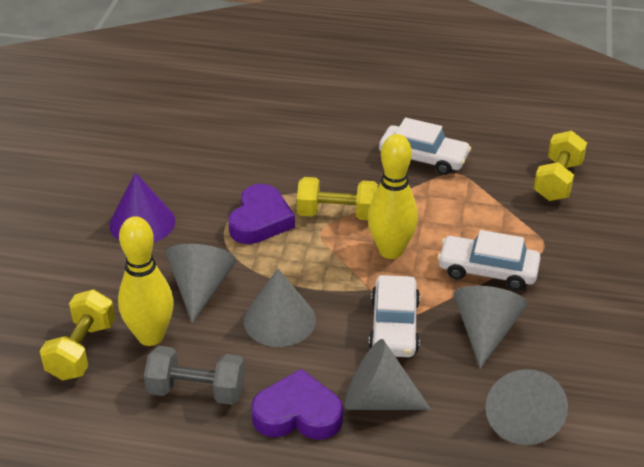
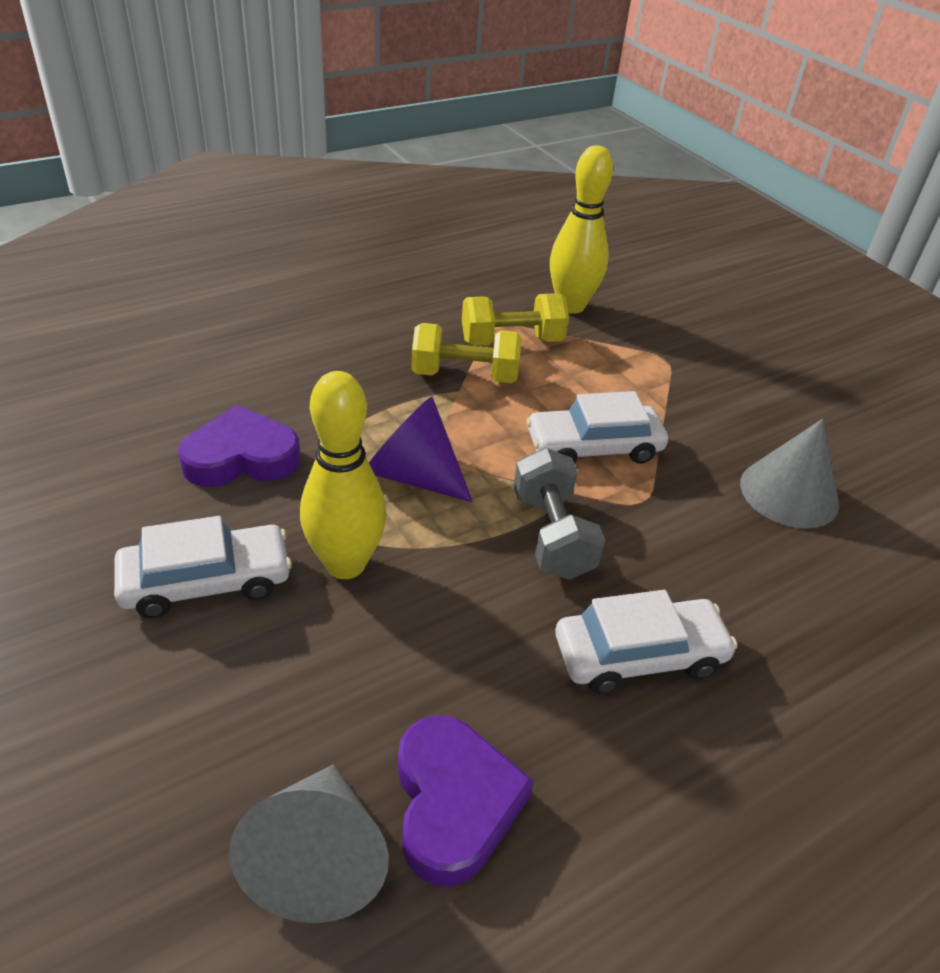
grey cone: [166,244,236,323] [244,269,316,347] [345,339,431,410] [454,286,528,369] [486,369,568,445] = 5 -> [229,764,389,923] [740,419,839,529] = 2
yellow dumbbell: [40,290,115,381] [297,177,378,220] [534,131,587,201] = 3 -> [412,323,521,383] [462,293,569,346] = 2

